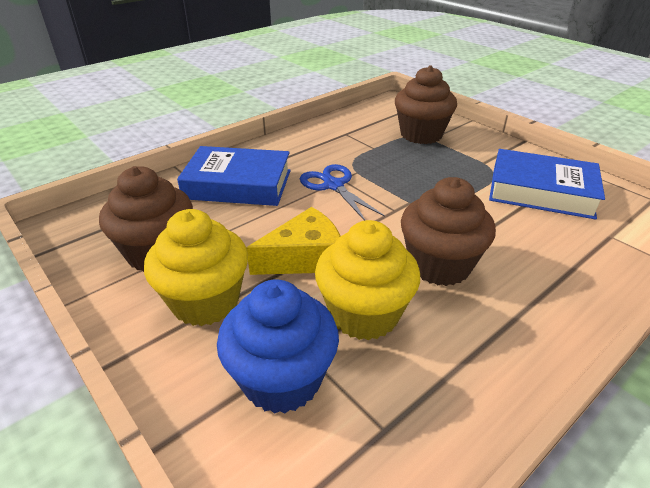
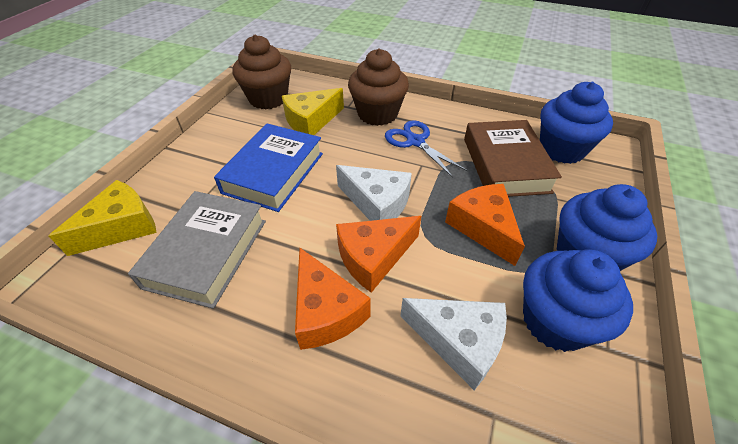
blue book: [177,146,291,206] [489,149,605,219] = 2 -> [214,123,323,212] = 1
blue cupcake: [217,279,339,414] = 1 -> [523,249,633,352] [540,82,613,164] [557,184,657,271] = 3
brown book: none = 0 -> [464,120,562,197] = 1
brown cupcake: [99,166,193,272] [395,65,457,144] [401,177,496,286] = 3 -> [232,35,291,109] [348,48,409,126] = 2
grey book: none = 0 -> [128,191,266,309] = 1
orange cheese: none = 0 -> [295,248,371,350] [336,216,421,293] [445,184,525,266] = 3
white cheese: none = 0 -> [336,165,412,221] [400,298,507,390] = 2
yellow cheese: [246,207,341,275] = 1 -> [48,180,157,256] [282,88,344,135] = 2
yellow cupcake: [144,209,248,326] [315,220,420,340] = 2 -> none = 0

